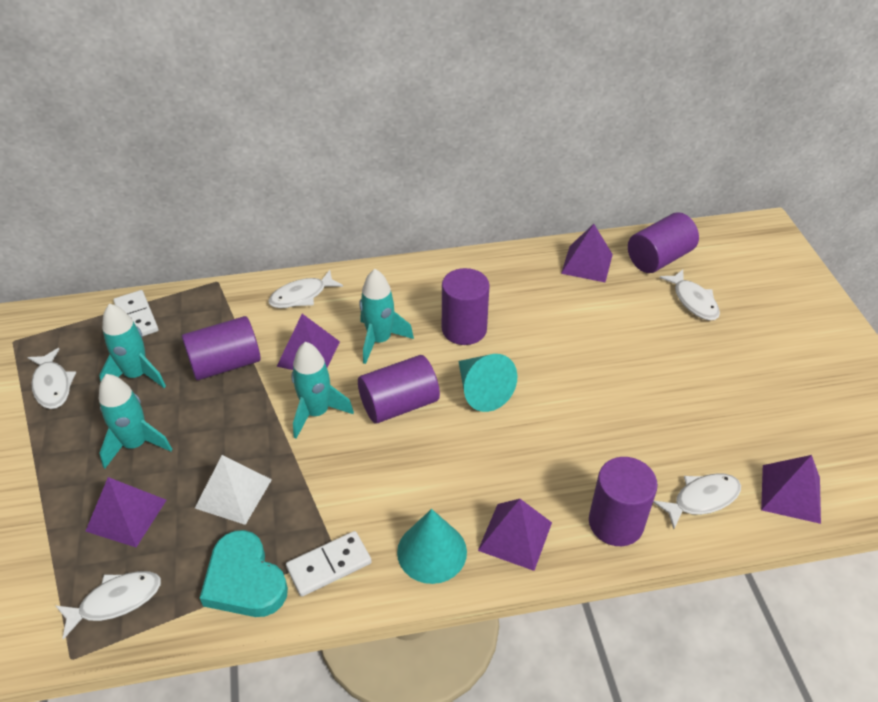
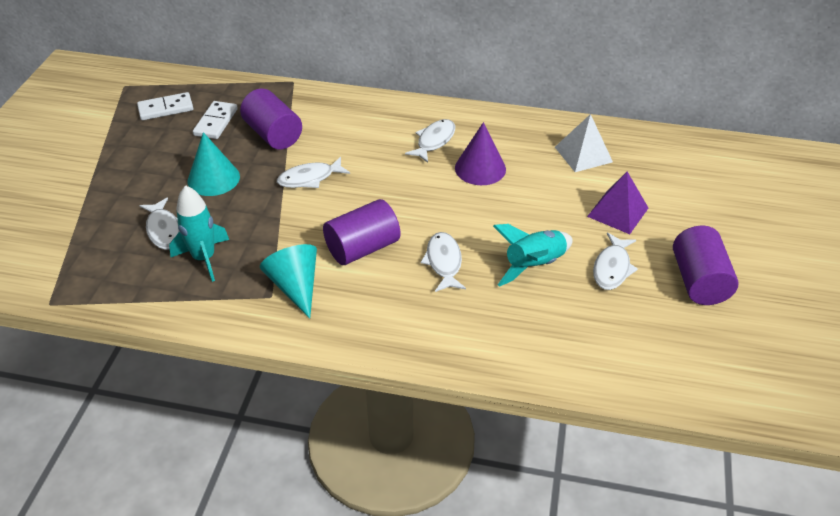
purple cone: none = 0 -> [455,122,506,185] = 1
purple cylinder: [182,316,261,380] [358,355,440,424] [442,268,490,345] [589,457,658,546] [628,212,699,273] = 5 -> [240,89,302,150] [323,199,400,265] [673,226,739,305] = 3
purple pyramid: [85,477,166,547] [276,314,340,370] [478,499,552,571] [561,224,613,282] [761,455,821,524] = 5 -> [587,172,648,234] = 1
turquoise heart: [200,530,288,617] = 1 -> none = 0
turquoise rocket: [99,304,166,388] [99,374,172,469] [291,342,354,439] [359,269,414,364] = 4 -> [169,185,229,282] [493,224,573,287] = 2

